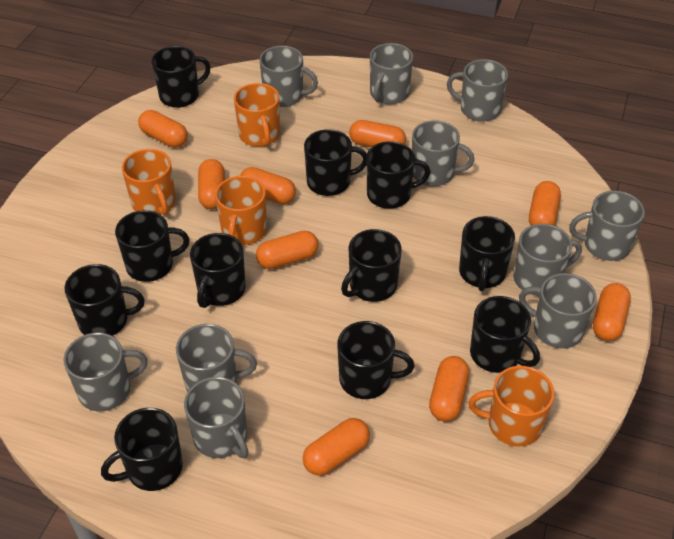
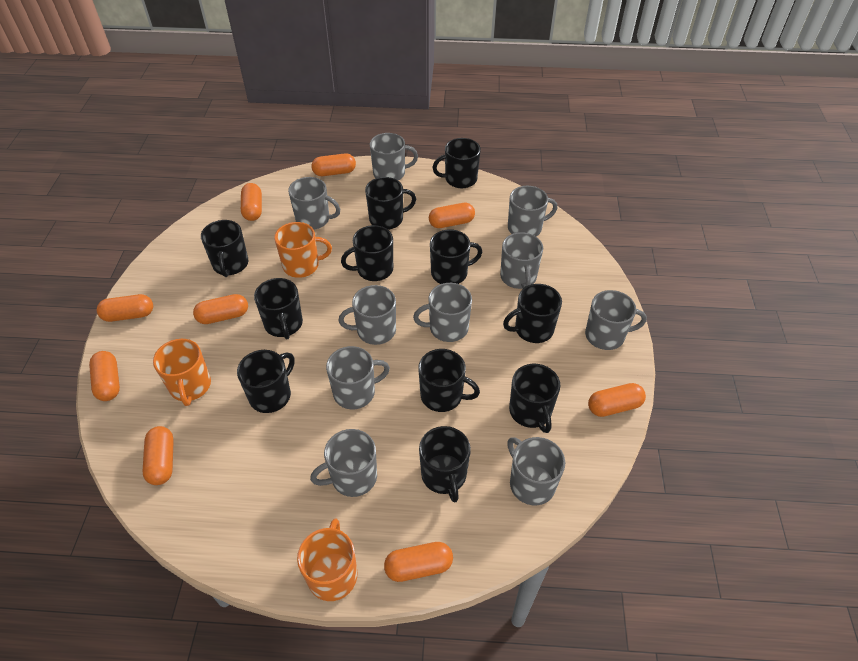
orange mug: [122,149,176,215] [215,176,267,245] [234,83,280,147] [469,366,554,446] = 4 -> [153,339,211,406] [274,222,332,278] [297,519,357,601] = 3

